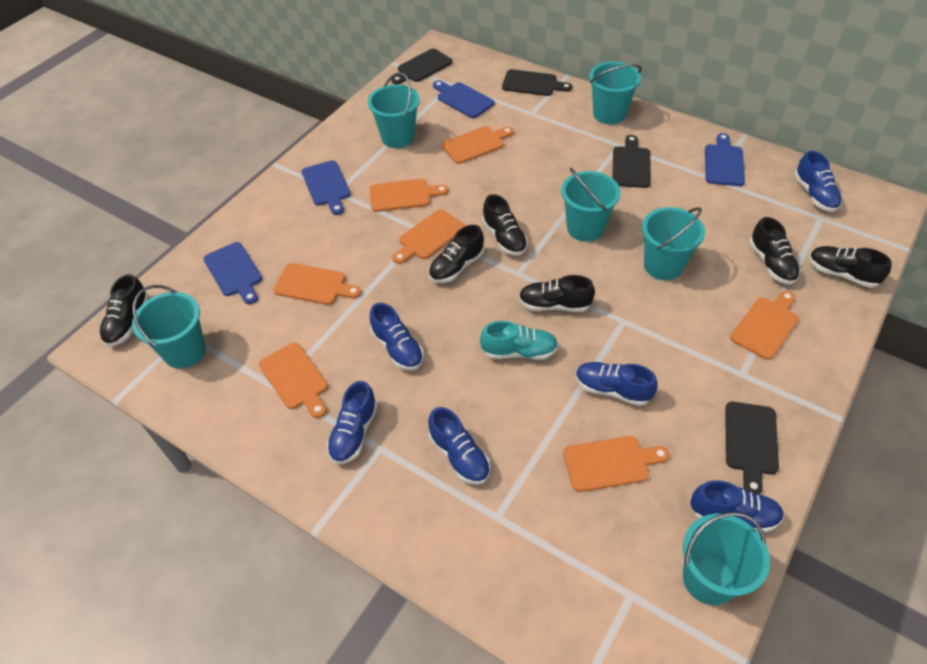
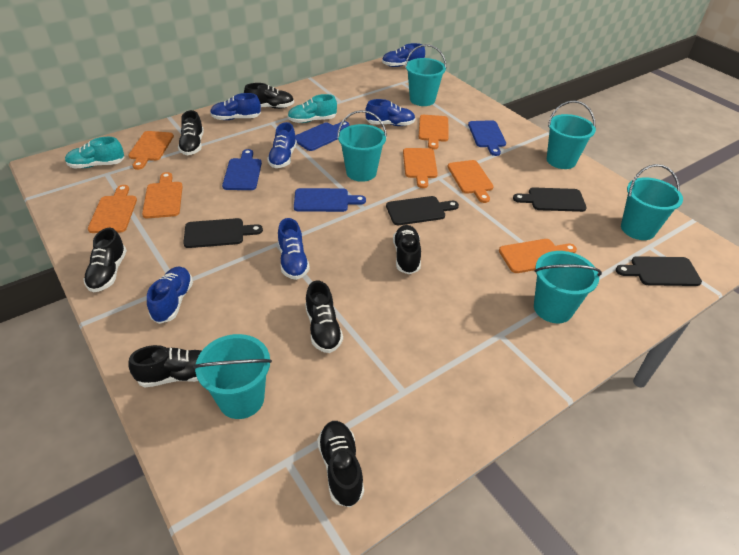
black shoe: [100,274,149,347] [429,225,484,283] [482,194,528,256] [519,275,595,312] [749,217,800,284] [809,246,892,288] = 6 -> [83,228,127,293] [128,345,202,387] [178,110,204,155] [244,83,294,109] [305,281,343,353] [317,421,364,507] [393,225,421,274] = 7
turquoise shoe: [480,321,558,360] = 1 -> [65,137,125,169] [288,94,337,123] = 2

